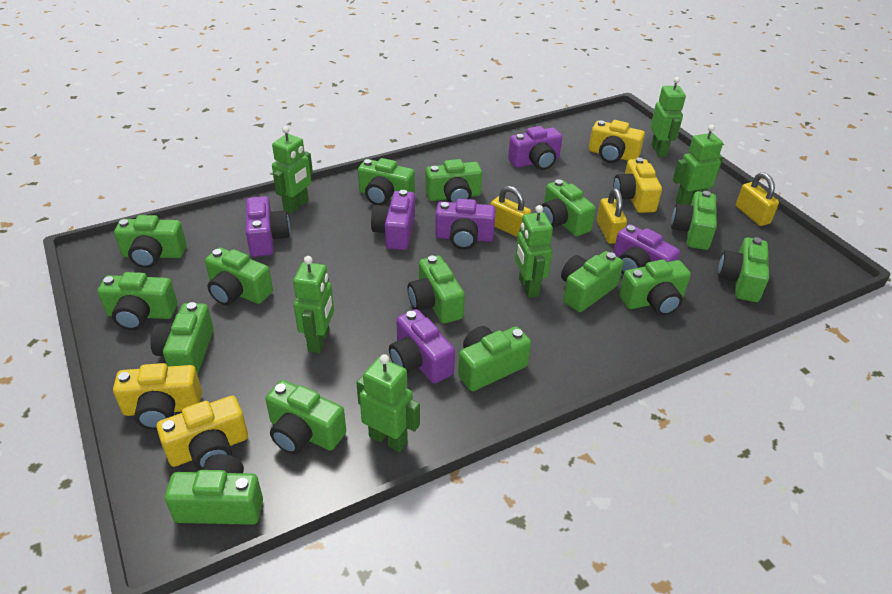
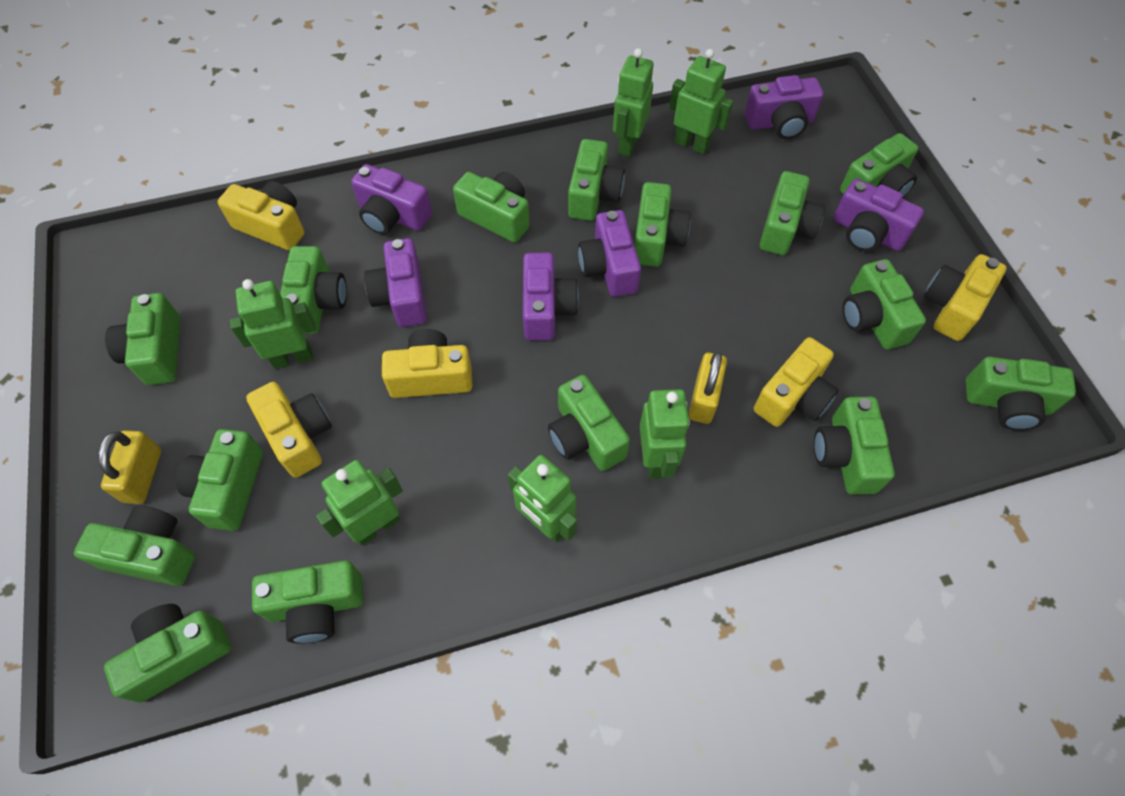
yellow camera: [113,363,202,430] [156,396,248,470] [589,120,645,163] [613,157,662,213] = 4 -> [218,181,305,250] [246,382,332,478] [382,329,472,398] [754,337,839,427] [924,254,1007,341] = 5
yellow padlock: [490,186,531,237] [597,188,627,244] [736,172,779,226] = 3 -> [98,430,161,504] [688,352,727,424] = 2

